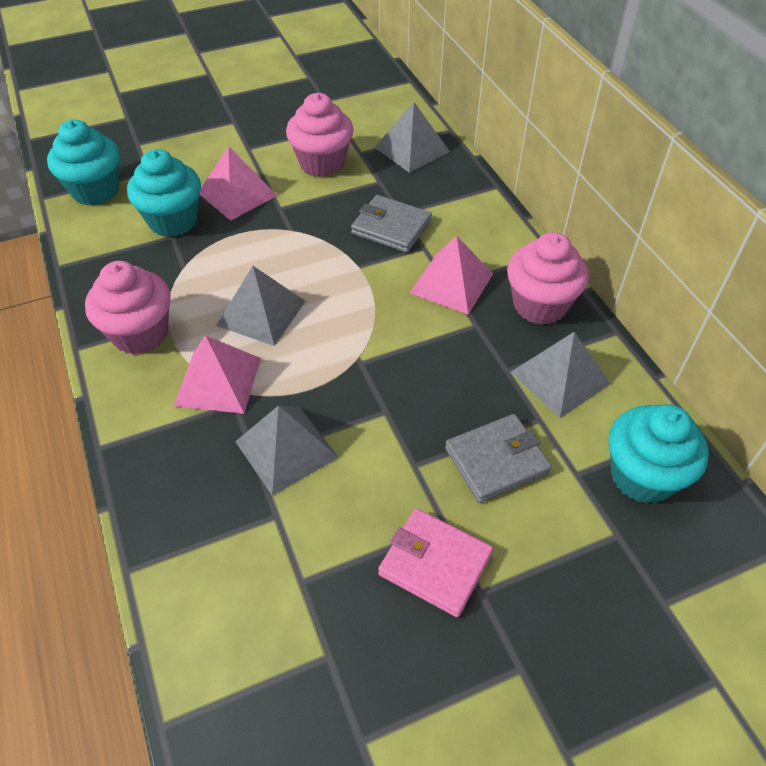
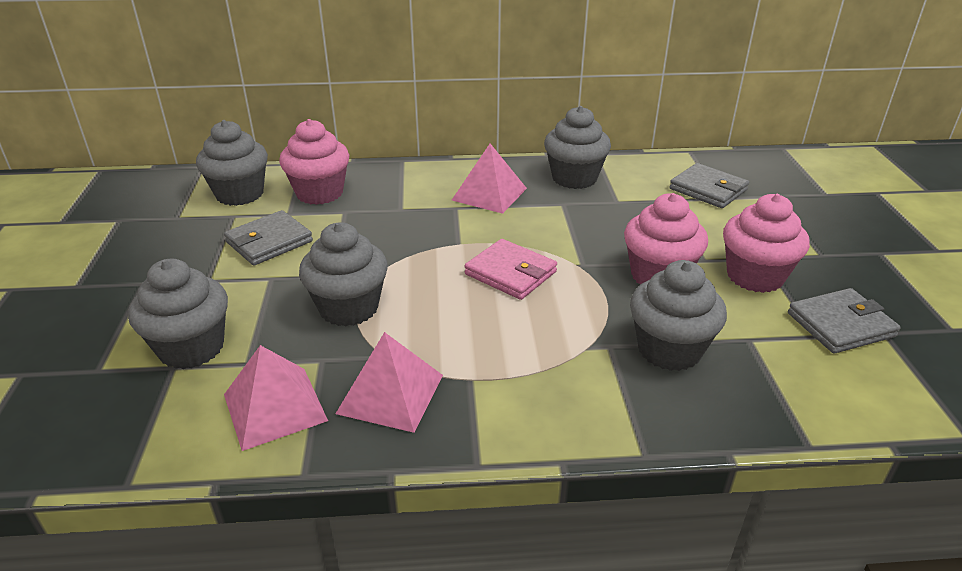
grey cupcake: none = 0 -> [128,259,228,369] [196,120,268,206] [299,222,388,327] [544,106,611,189] [630,260,727,371] = 5
grey pyramid: [216,266,306,346] [235,405,339,496] [375,102,450,173] [511,332,611,418] = 4 -> none = 0
grey wallet: [351,195,432,253] [445,414,552,503] = 2 -> [224,210,313,265] [670,163,749,208] [788,288,900,354] = 3
turquoise cupcake: [47,119,120,205] [127,149,201,237] [608,404,709,504] = 3 -> none = 0

